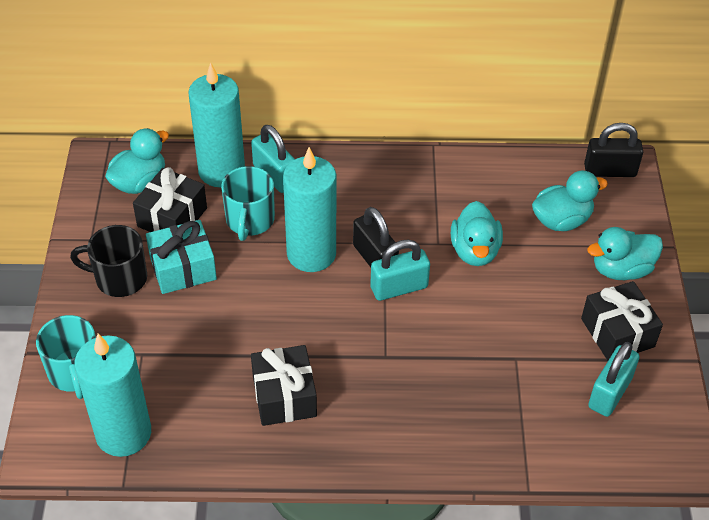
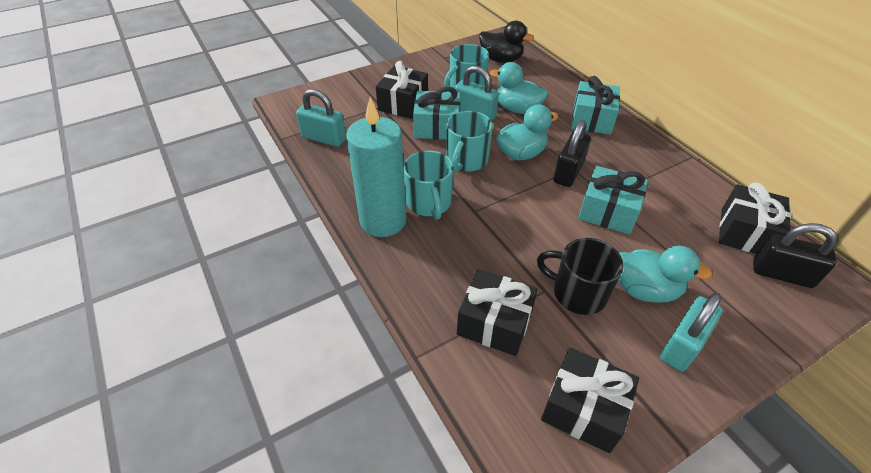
black duck: none = 0 -> [479,20,534,63] = 1
black gift: [133,167,207,232] [251,345,317,426] [581,281,663,361] = 3 -> [376,61,428,119] [457,269,538,356] [541,348,639,453] [719,182,791,254] = 4
turquoise candle: [74,334,151,457] [188,62,245,187] [283,147,336,272] = 3 -> [346,97,406,237] = 1
turquoise duck: [105,128,169,194] [451,201,503,266] [532,170,608,231] [587,227,663,280] = 4 -> [489,62,548,114] [496,105,558,160] [618,246,712,303] = 3
turquoise gift: [146,220,217,294] = 1 -> [413,87,461,140] [571,76,620,135] [578,166,648,235] = 3
turquoise mug: [36,315,96,399] [221,166,275,241] = 2 -> [403,150,454,220] [444,44,489,92] [446,111,493,172] = 3

